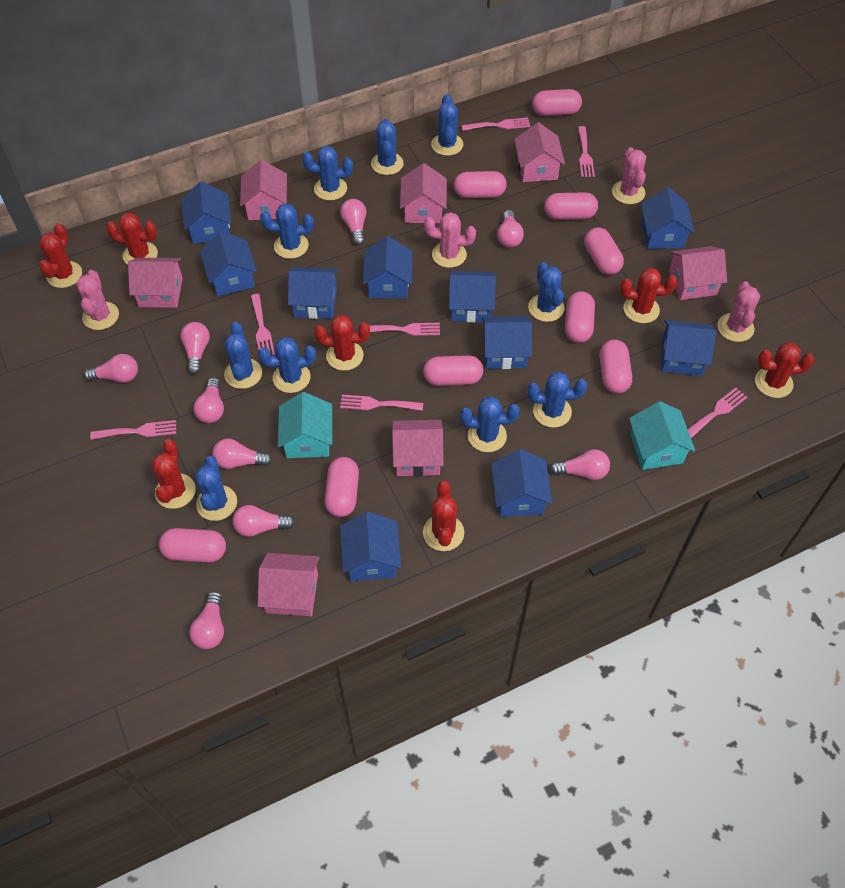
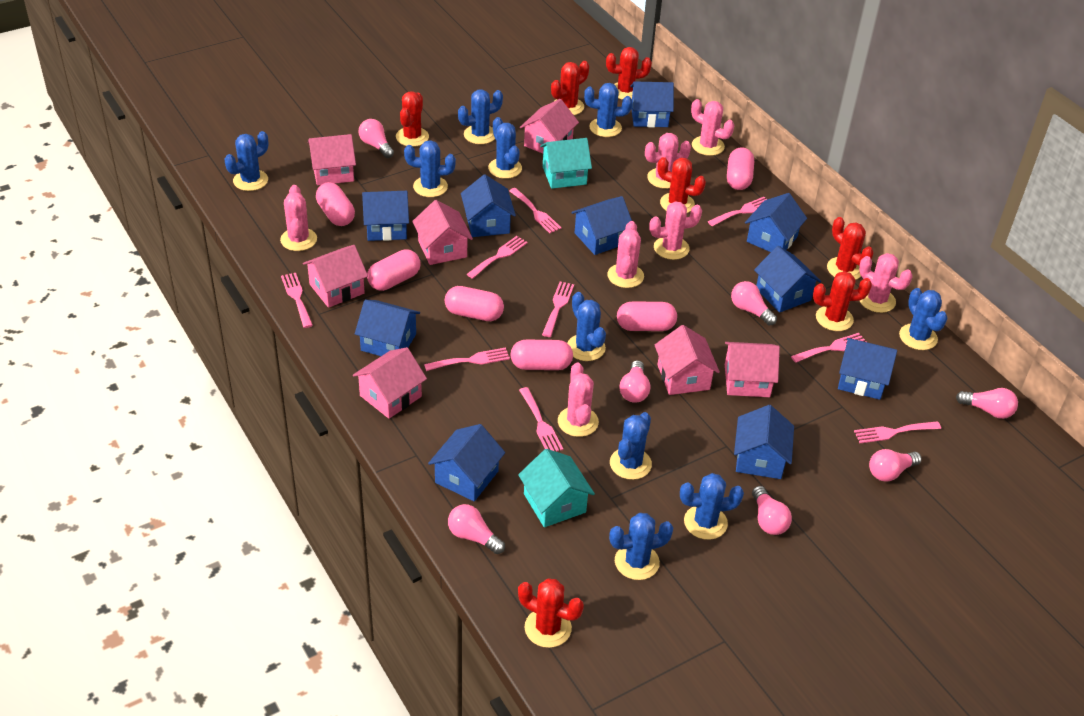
pink cactus: [76,270,119,330] [424,212,476,268] [612,147,646,204] [717,281,760,342] = 4 -> [280,185,317,251] [558,363,599,437] [607,221,644,288] [645,133,691,189] [649,201,702,260] [691,99,734,156] [859,253,913,313] = 7
pink capsule: [159,528,226,563] [325,457,359,517] [423,355,483,386] [453,171,506,198] [532,89,582,116] [544,192,598,220] [565,291,595,343] [584,227,624,275] [600,339,632,394] = 9 -> [316,182,355,226] [367,249,421,291] [445,286,504,321] [510,340,573,370] [617,302,677,331] [727,147,754,190] = 6
pink fork: [90,420,176,440] [251,294,275,355] [340,395,423,411] [370,323,440,336] [461,117,530,131] [578,126,595,177] [688,388,747,438] = 7 -> [281,273,313,328] [424,347,510,371] [467,236,528,279] [509,188,562,233] [519,387,563,452] [542,282,574,337] [708,197,767,226] [791,333,867,363] [854,421,941,443] = 9
pink light bulb: [84,354,138,383] [180,322,210,374] [189,591,224,649] [193,378,224,423] [212,439,272,469] [233,505,295,537] [340,199,366,246] [497,210,524,248] [550,449,610,480] = 9 -> [359,119,394,158] [448,504,505,554] [620,360,650,403] [731,281,777,326] [752,486,792,535] [869,449,922,482] [956,388,1018,419] = 7

